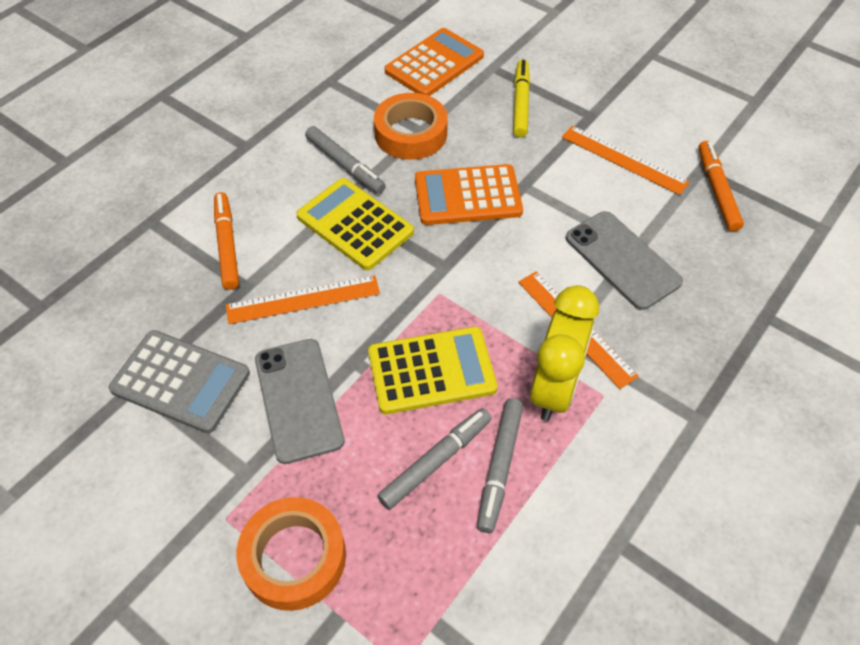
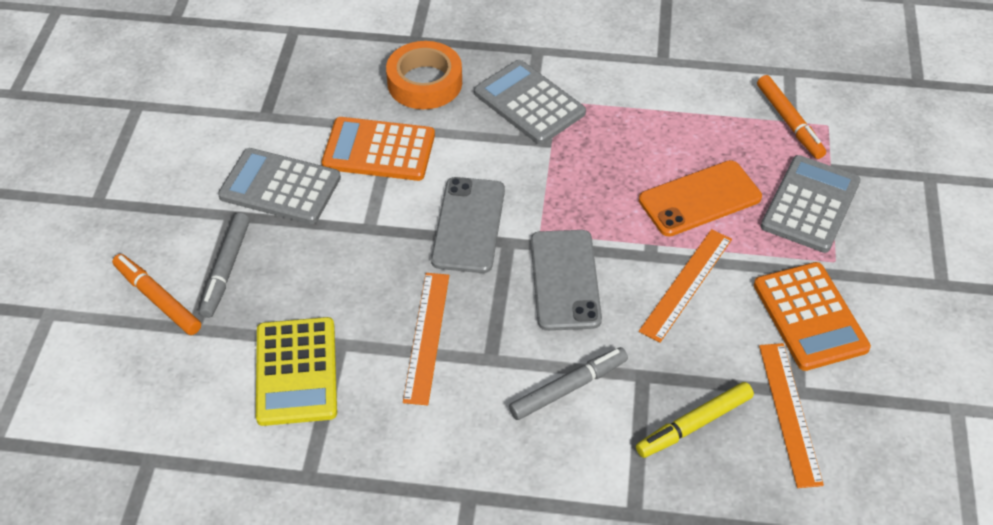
grey calculator: [109,330,250,433] = 1 -> [218,148,341,224] [474,60,586,145] [761,155,861,253] = 3
grey marker: [305,126,386,194] [378,408,492,510] [477,398,523,533] = 3 -> [199,213,250,318] [509,347,628,420] = 2
orange phone: none = 0 -> [639,160,762,236] = 1
orange tape: [236,497,346,611] [374,93,448,160] = 2 -> [386,41,462,109] = 1
yellow calculator: [296,178,414,270] [368,326,498,414] = 2 -> [256,317,337,426] = 1
yellow clock: [530,285,599,421] = 1 -> none = 0

